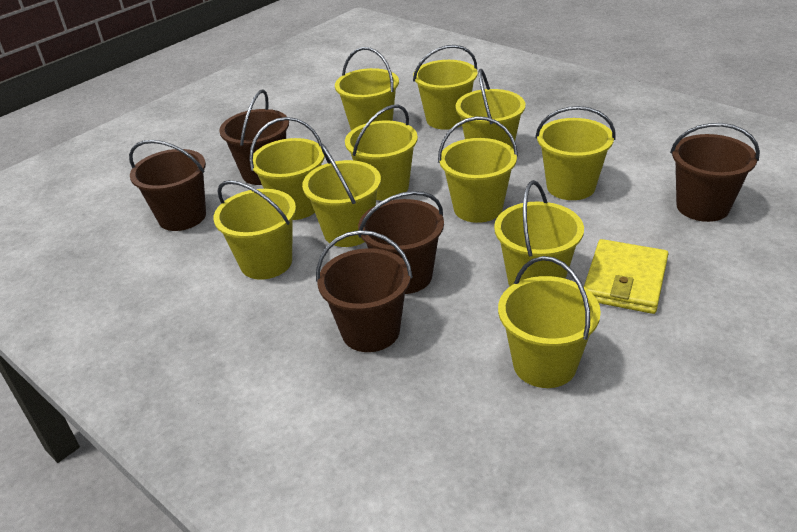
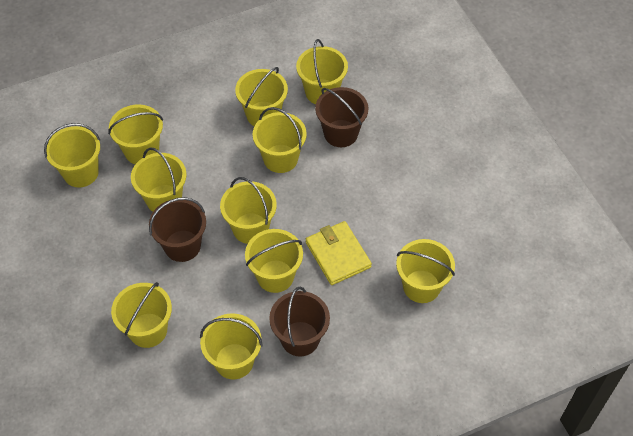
brown bucket: [129,140,206,231] [219,90,289,185] [316,230,413,352] [358,191,444,294] [670,123,760,222] = 5 -> [149,197,206,262] [269,287,330,357] [315,87,368,147] = 3

